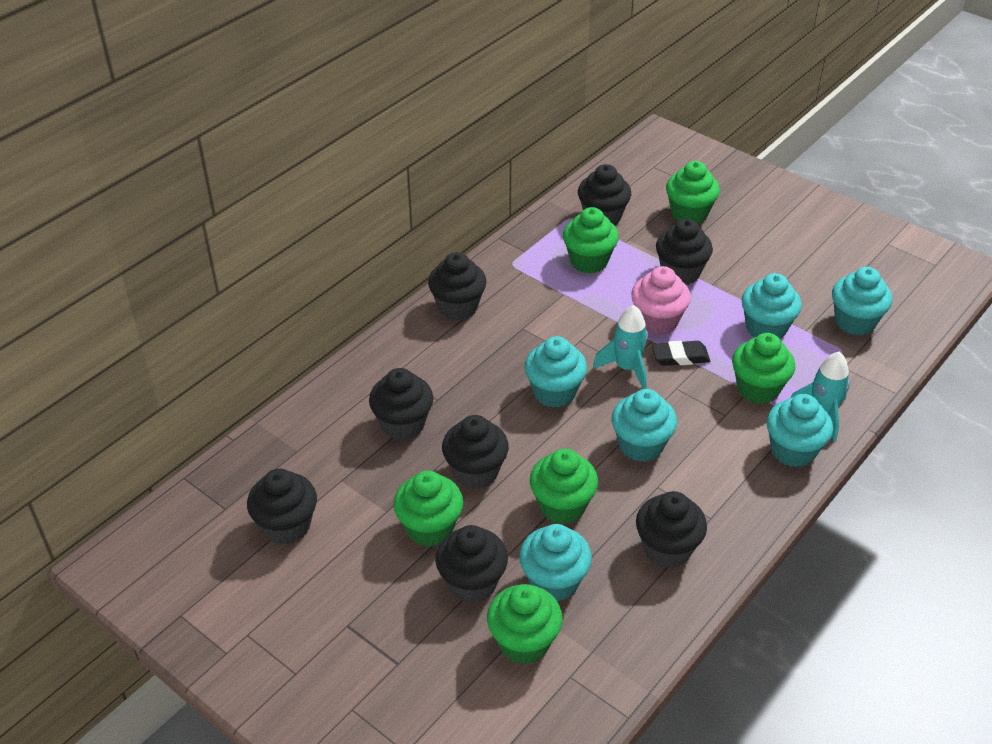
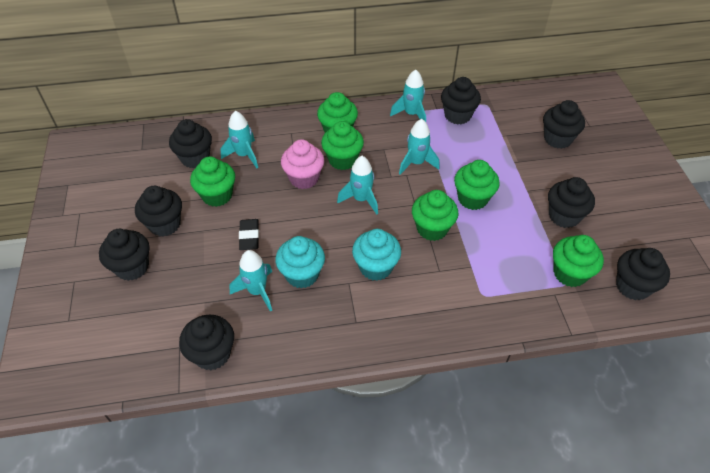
turquoise cupcake: [519,524,592,602] [525,336,587,408] [611,389,677,462] [742,273,802,339] [767,394,833,467] [832,267,892,335] = 6 -> [275,236,325,288] [352,229,401,281] = 2
turquoise rocket: [593,305,648,389] [791,352,850,441] = 2 -> [220,111,258,168] [229,250,272,312] [337,156,378,215] [390,70,426,122] [399,119,440,175] = 5

